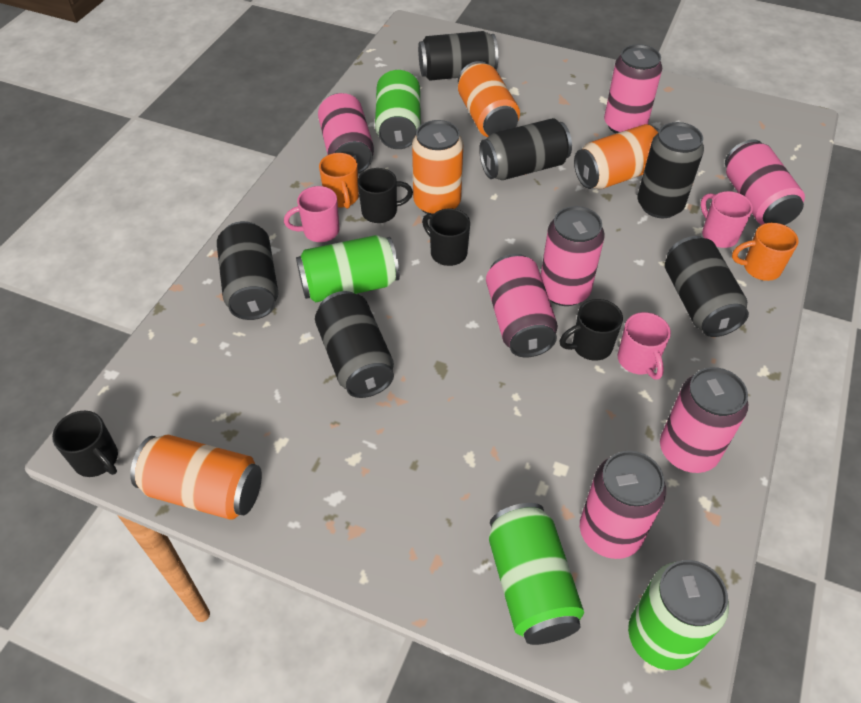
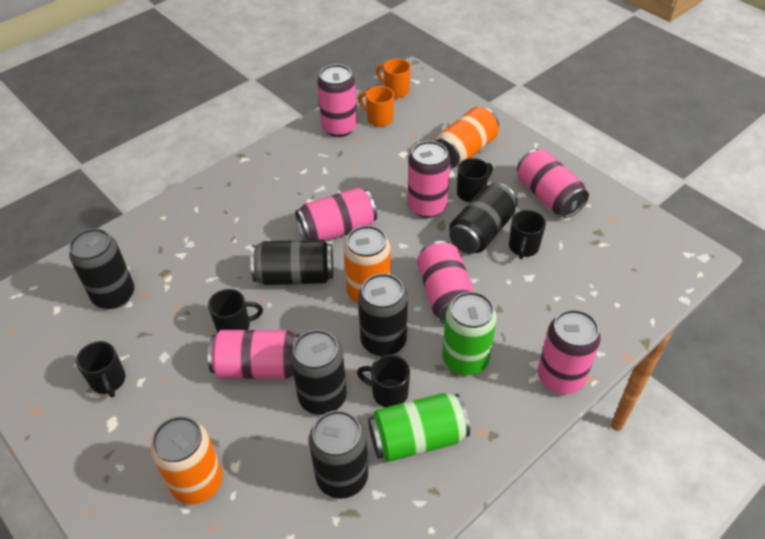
black mug: [52,411,118,477] [358,168,413,223] [422,208,470,266] [560,299,623,361] = 4 -> [76,341,125,398] [208,289,263,333] [357,355,410,407] [457,158,493,202] [509,210,546,259] = 5
green can: [296,235,400,302] [375,70,421,149] [489,503,584,645] [628,560,729,670] = 4 -> [368,393,470,462] [442,292,497,375] = 2
orange can: [130,434,262,520] [412,120,463,214] [458,61,520,137] [574,124,659,189] = 4 -> [151,416,223,505] [344,225,391,303] [436,107,499,168] = 3
pink mug: [284,186,340,242] [618,312,671,380] [701,191,753,248] = 3 -> none = 0

